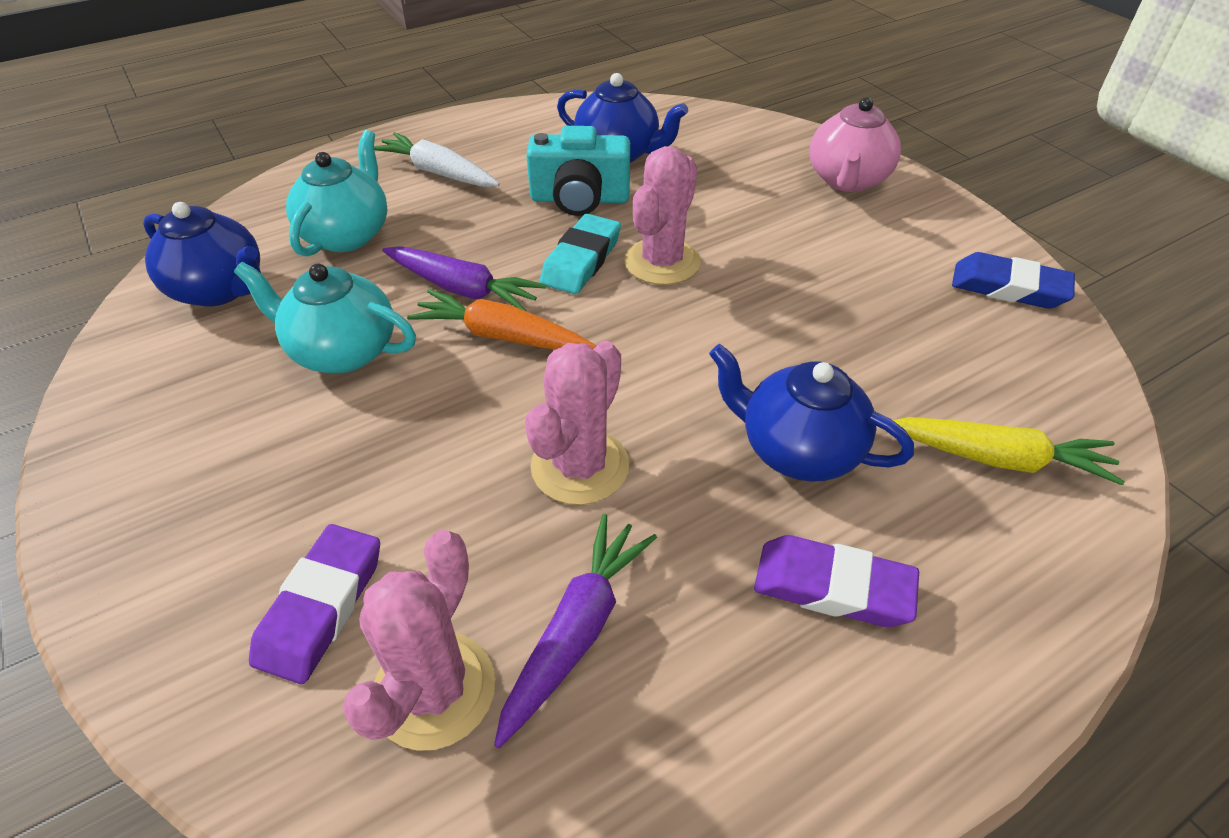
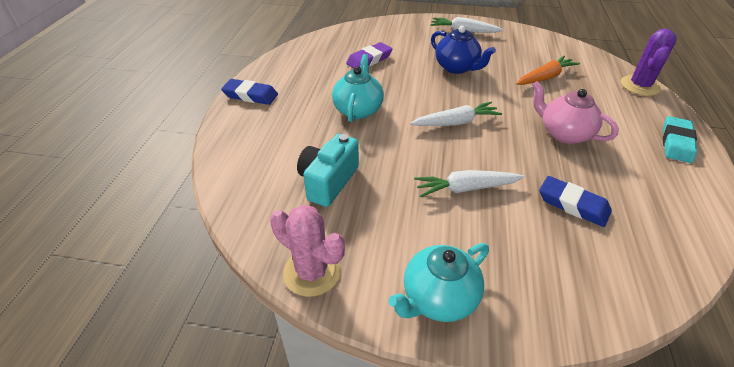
blue eraser: [952,252,1075,309] = 1 -> [221,79,278,105] [539,176,612,227] = 2
blue teapot: [143,202,261,307] [557,73,688,163] [709,344,914,482] = 3 -> [431,26,496,74] = 1
pink cactus: [342,529,495,751] [525,341,629,505] [624,146,701,285] = 3 -> [270,205,345,297] = 1
purple cactus: none = 0 -> [621,29,677,96] = 1
purple carrot: [382,246,546,311] [494,514,657,748] = 2 -> none = 0
purple eraser: [249,524,380,684] [754,535,919,627] = 2 -> [346,42,392,69] = 1
white carrot: [374,132,500,187] = 1 -> [410,102,502,126] [414,170,524,197] [430,17,503,33] = 3
yellow carrot: [893,417,1125,485] = 1 -> none = 0

